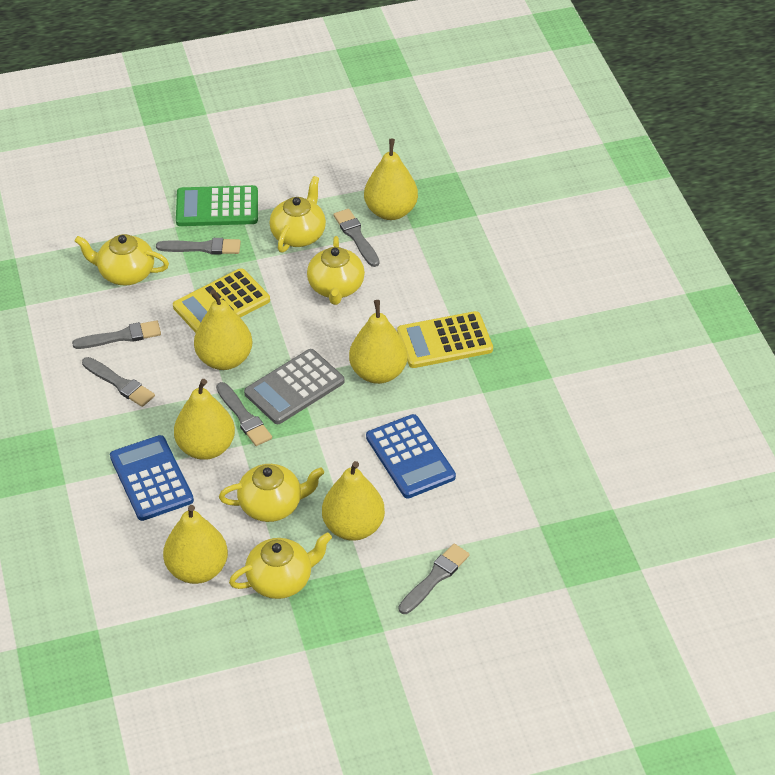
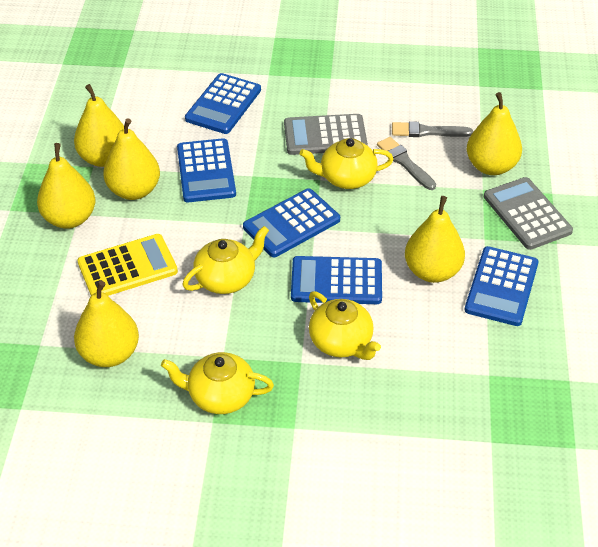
blue calculator: [110,435,194,521] [366,414,456,498] = 2 -> [177,138,236,202] [185,73,261,134] [243,188,340,257] [291,256,382,304] [465,246,539,326] = 5
green calculator: [176,185,258,226] = 1 -> none = 0
grey brush: [72,320,161,349] [82,357,155,407] [156,238,241,255] [216,382,272,446] [333,209,380,267] [399,544,470,614] = 6 -> [377,137,436,190] [392,121,473,137] = 2
grey calculator: [244,349,345,424] = 1 -> [284,114,368,155] [484,177,573,250] = 2
yellow calculator: [173,268,270,333] [397,311,493,368] = 2 -> [77,234,178,296] = 1
yellow teapot: [75,234,169,286] [219,464,324,522] [229,532,332,599] [269,176,326,252] [307,236,365,305] = 5 -> [161,352,274,414] [182,226,269,294] [300,138,394,189] [309,291,381,360] = 4

